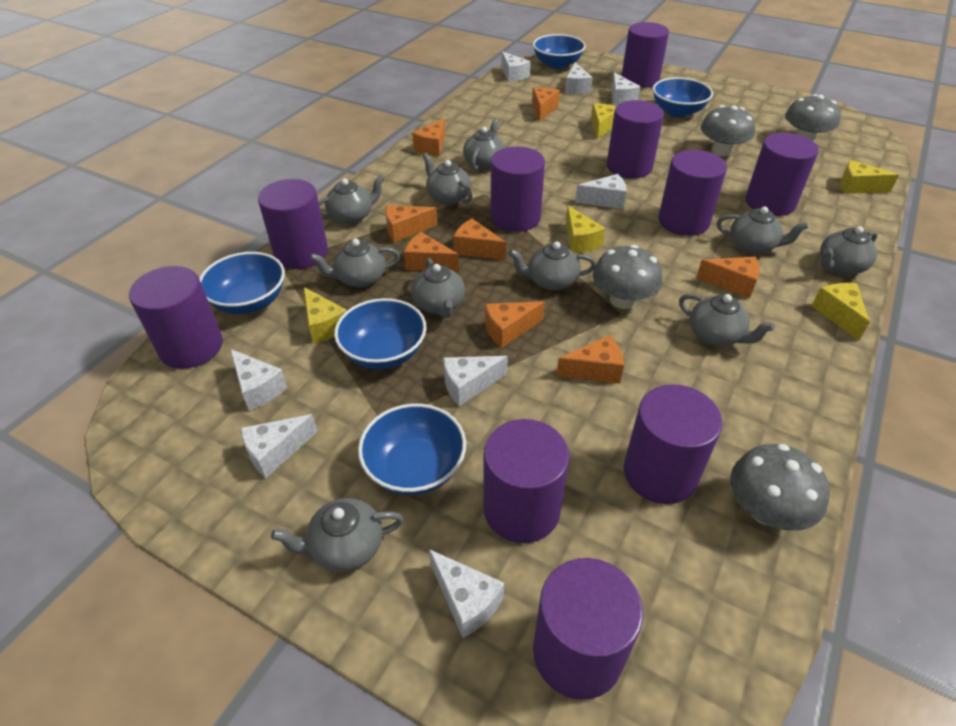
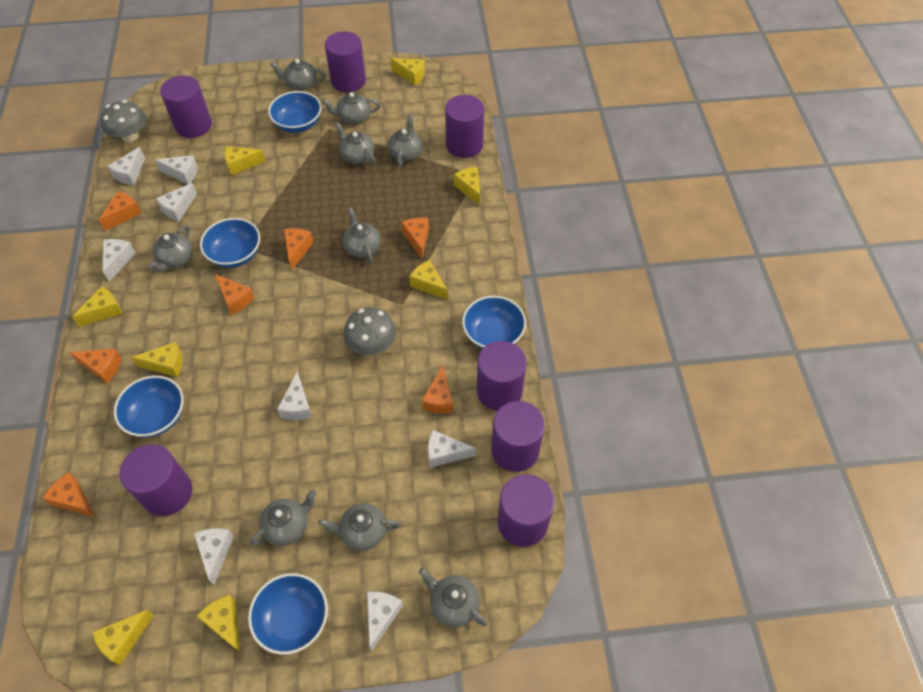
grey mushroom: [593,245,663,309] [701,105,755,156] [730,444,830,531] [785,94,841,142] = 4 -> [100,100,146,142] [344,307,396,355] = 2
grey teapot: [271,498,404,572] [310,239,400,288] [318,175,384,224] [411,258,465,318] [423,153,472,205] [463,118,505,170] [509,241,596,291] [679,294,775,346] [717,206,808,254] [820,226,878,275] = 10 -> [148,225,193,272] [250,490,317,546] [270,59,326,90] [318,503,401,551] [322,92,380,124] [335,122,376,164] [343,208,381,263] [388,114,423,166] [419,568,488,627] = 9
orange cheese: [385,205,437,242] [404,232,459,272] [412,118,445,156] [453,219,506,260] [485,301,545,348] [532,87,560,122] [556,335,624,384] [696,257,760,298] = 8 -> [42,472,96,517] [69,349,122,383] [99,191,142,231] [215,274,254,315] [284,228,314,270] [401,218,429,259] [422,365,453,413] = 7
purple cylinder: [129,266,223,369] [258,179,328,269] [483,419,569,543] [490,147,545,232] [533,558,643,700] [607,100,664,178] [622,22,669,88] [624,384,723,504] [658,150,727,236] [745,133,819,216] = 10 -> [120,444,192,516] [160,75,212,138] [325,31,366,92] [445,95,484,158] [477,341,527,411] [491,401,545,472] [498,474,555,547] = 7
yellow cheese: [304,287,347,344] [566,206,605,253] [591,103,616,140] [812,283,870,340] [840,160,899,194] = 5 -> [72,286,123,327] [92,610,154,665] [131,342,182,377] [196,595,241,653] [225,146,266,175] [390,58,425,85] [409,260,448,300] [454,167,480,206] = 8

